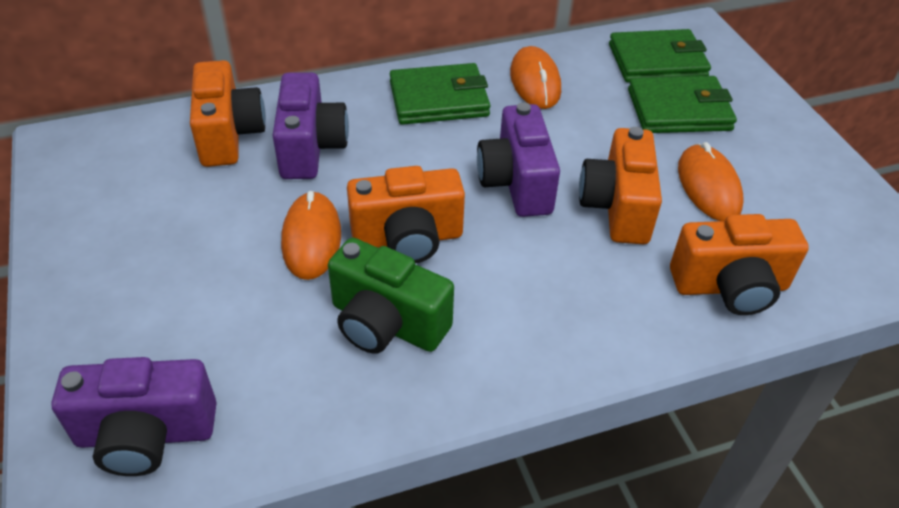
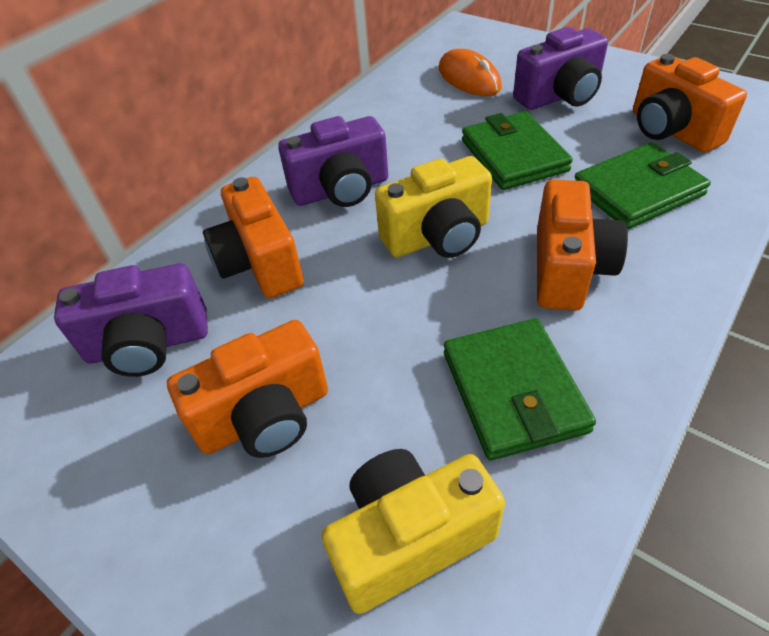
green camera: [328,238,454,354] = 1 -> none = 0
orange mouse: [281,191,341,280] [510,46,561,109] [678,142,743,221] = 3 -> [439,49,502,96] = 1
yellow camera: none = 0 -> [322,449,505,614] [375,156,492,258] = 2

